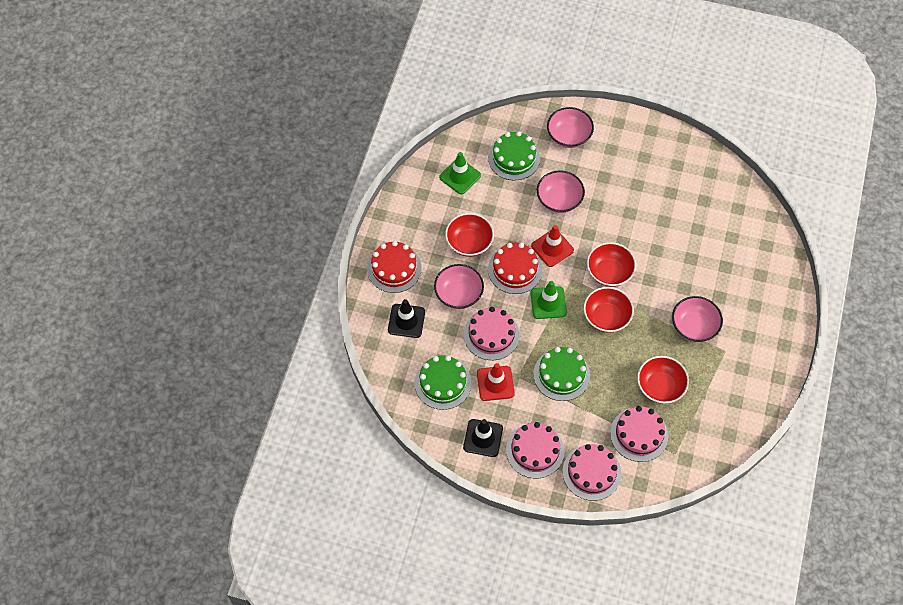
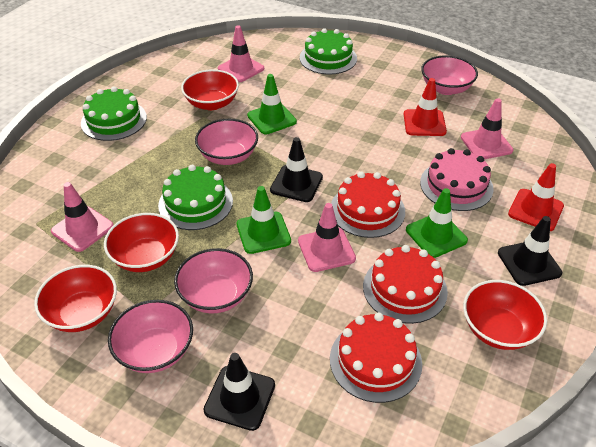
black traffic cone: [388,299,425,338] [463,419,503,457] = 2 -> [203,353,275,431] [270,137,323,202] [498,216,562,286] = 3
green traffic cone: [439,152,481,194] [530,281,567,319] = 2 -> [237,186,291,254] [247,74,297,135] [406,188,468,258] = 3
pink cake: [464,307,520,360] [506,422,564,478] [562,444,621,501] [610,406,668,462] = 4 -> [420,148,494,211] = 1
pink traffic cone: none = 0 -> [51,182,113,252] [218,25,264,82] [298,203,356,272] [461,98,514,159] = 4
red cake: [367,241,422,293] [488,243,542,294] = 2 -> [330,312,422,403] [331,172,405,238] [363,245,448,324] = 3

